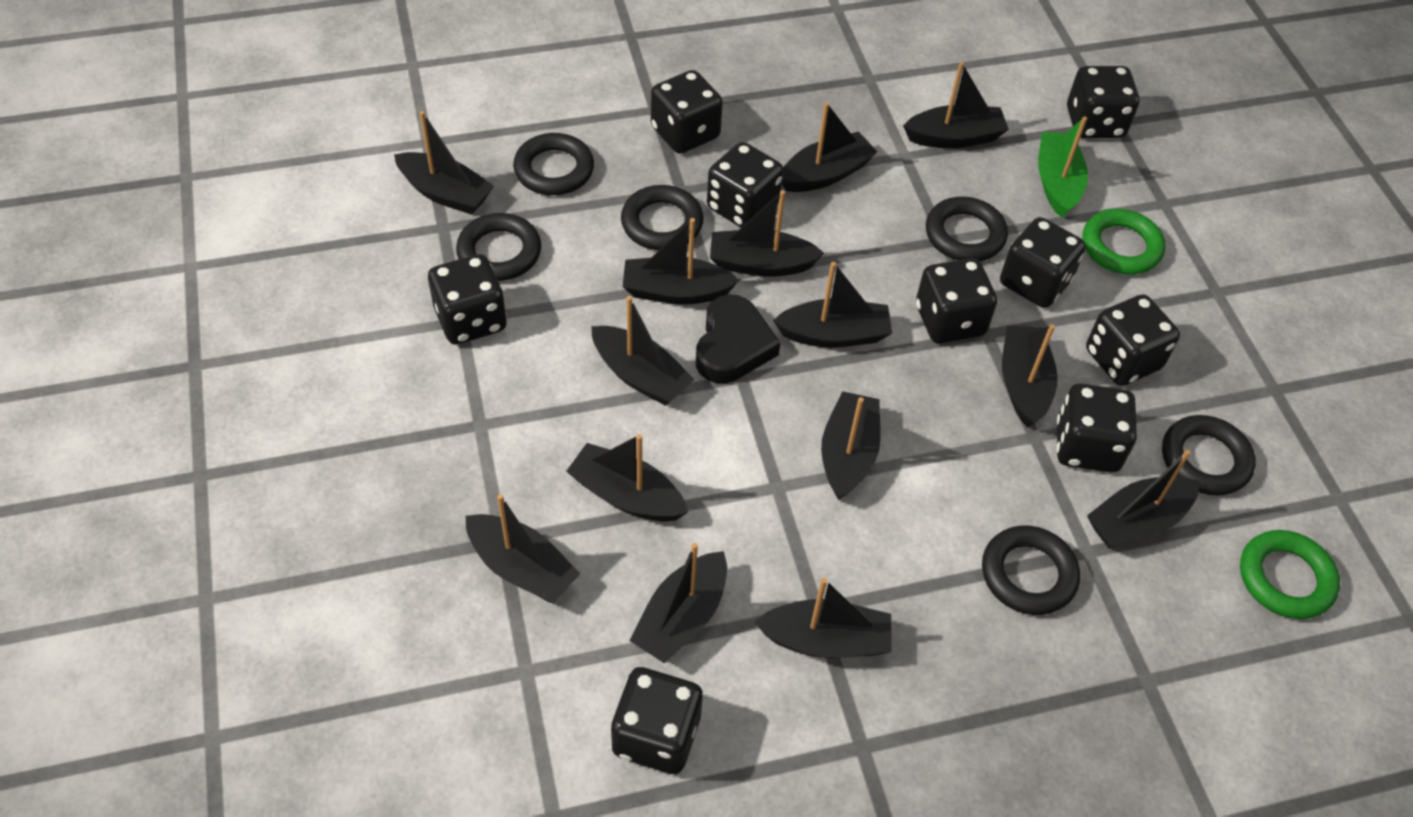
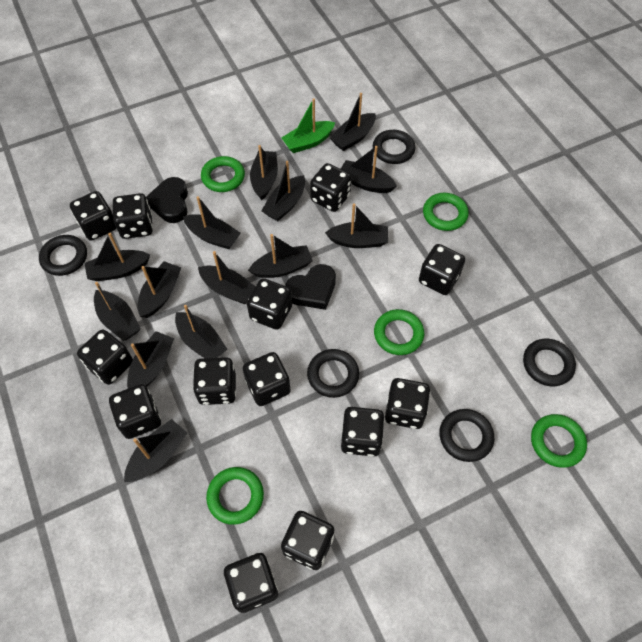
black dice: [428,254,507,345] [611,667,703,774] [651,70,723,154] [707,142,784,227] [916,258,997,343] [1000,217,1086,308] [1057,383,1137,473] [1067,66,1139,138] [1086,294,1180,386] = 9 -> [70,191,117,241] [77,329,133,385] [109,384,161,439] [113,193,153,239] [193,357,236,405] [224,553,278,613] [243,352,291,406] [247,278,292,330] [281,511,334,570] [310,163,351,212] [341,407,385,457] [385,378,430,429] [419,244,465,295] = 13
black heart: [696,294,780,383] = 1 -> [146,177,188,223] [285,264,336,310] = 2
black ring: [456,213,541,281] [513,133,594,195] [621,185,703,250] [926,197,1008,261] [982,526,1080,615] [1162,415,1256,496] = 6 -> [39,235,87,276] [307,349,359,398] [373,130,415,164] [439,409,494,462] [523,339,576,386] = 5
green ring: [1083,209,1165,275] [1240,530,1340,619] = 2 -> [201,156,245,192] [206,467,264,525] [374,309,424,355] [423,193,469,231] [531,414,587,468] = 5

